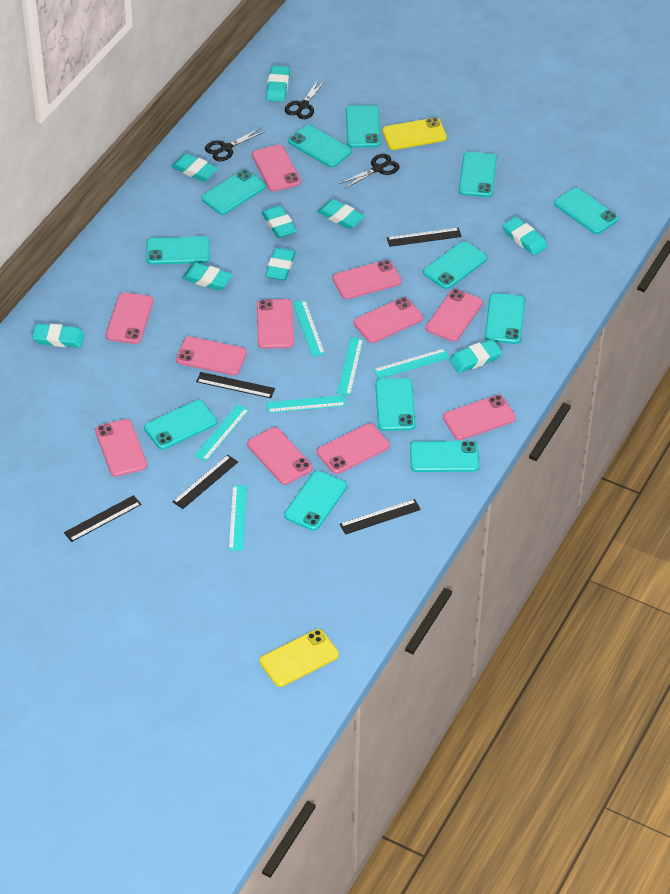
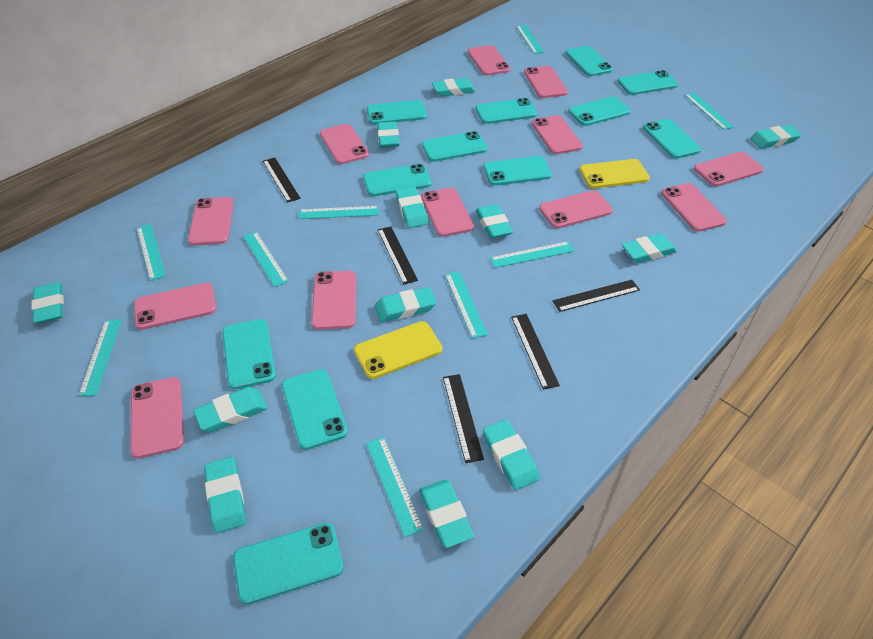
black scissors: [205,128,264,161] [285,79,326,119] [340,154,400,189] = 3 -> none = 0
pink phone: [95,419,147,477] [106,292,153,344] [176,337,247,375] [247,427,312,485] [252,145,301,192] [257,299,294,349] [317,423,390,474] [333,260,402,299] [354,297,423,343] [426,289,483,342] [443,395,516,440] = 11 -> [130,377,184,459] [134,283,216,330] [188,197,234,246] [311,271,356,330] [320,124,369,164] [421,188,474,237] [468,45,511,76] [524,66,568,98] [532,115,583,154] [539,190,613,229] [661,183,727,232] [694,152,764,186] = 12
turquoise eraser: [32,324,85,348] [171,153,218,182] [182,263,233,290] [261,205,297,238] [265,248,296,281] [266,66,290,102] [317,199,365,229] [450,339,502,373] [502,217,548,255] = 9 -> [31,282,64,324] [193,387,268,432] [204,457,246,533] [375,287,436,322] [377,122,400,148] [396,187,428,228] [419,480,474,548] [432,78,476,97] [475,204,513,238] [483,419,540,490] [622,234,677,263] [750,125,802,149] = 12
turquoise ruler: [194,404,249,461] [228,485,247,551] [266,395,346,413] [293,300,325,357] [337,337,363,396] [373,348,450,379] = 6 -> [78,319,122,396] [137,224,166,281] [243,231,289,287] [298,206,379,219] [366,437,424,537] [445,271,488,339] [490,241,574,268] [516,25,544,54] [685,93,734,130] = 9

